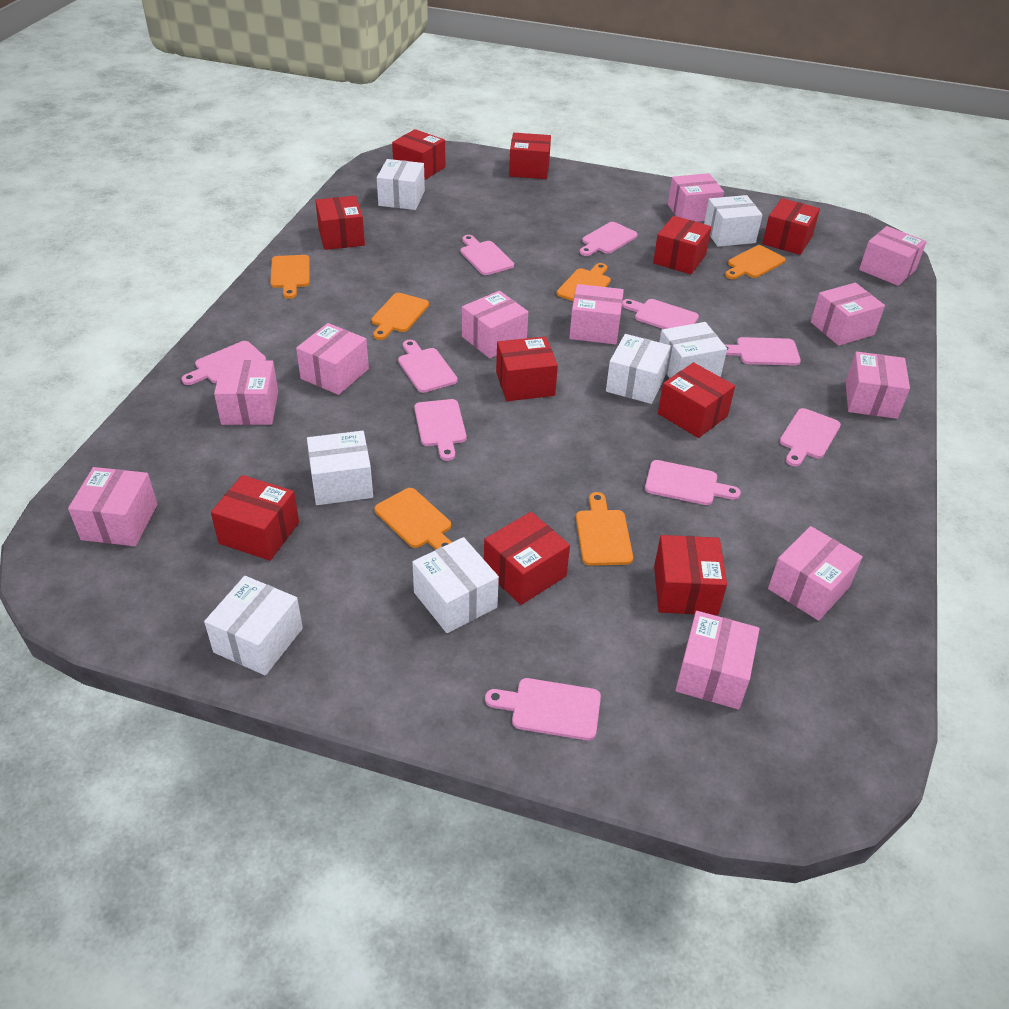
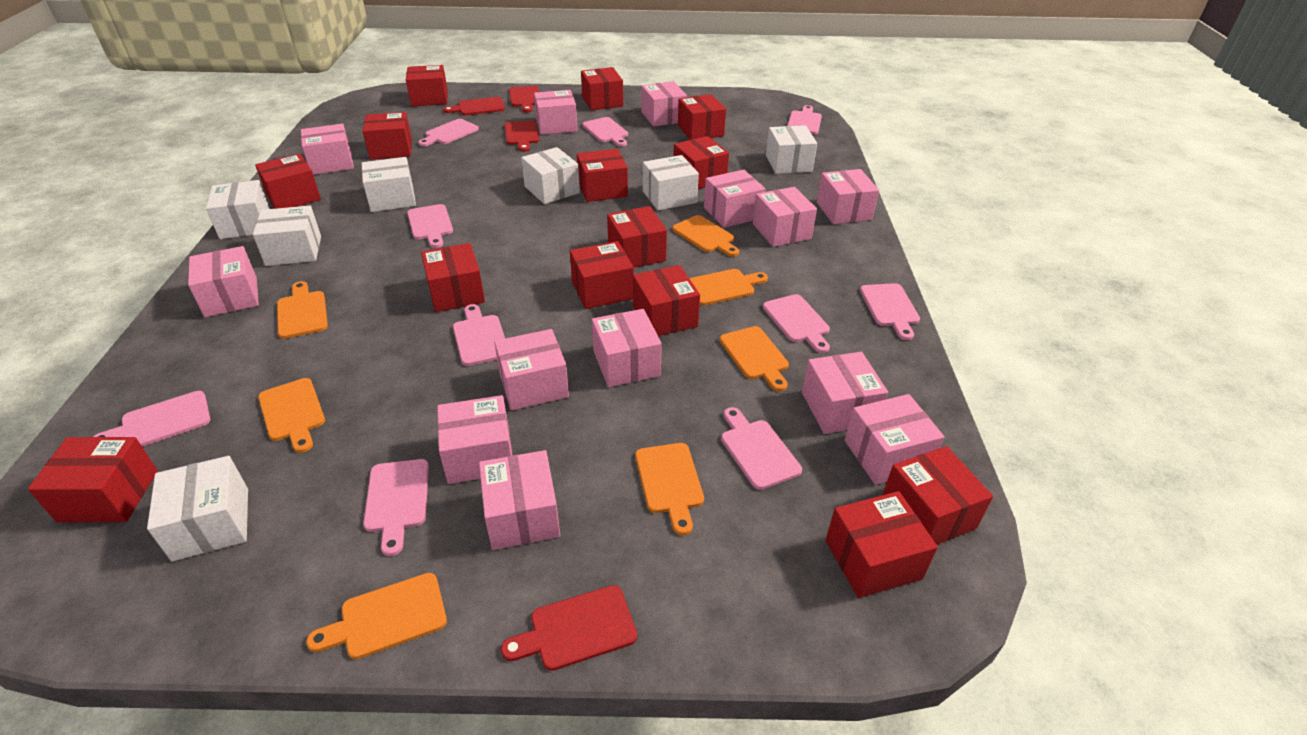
orange cutting board: [270,255,310,299] [371,293,429,340] [375,488,452,550] [557,263,611,301] [576,492,633,566] [725,245,785,279] = 6 -> [258,378,325,453] [277,281,328,339] [306,573,447,659] [635,443,704,535] [672,215,739,257] [689,269,768,305] [720,326,789,392] = 7
pink box: [68,467,157,546] [214,360,278,425] [296,323,369,395] [462,291,528,358] [569,284,624,345] [668,173,724,222] [675,611,760,709] [768,526,863,621] [811,283,885,346] [845,352,910,419] [859,226,927,286] = 11 -> [188,246,259,317] [301,124,354,175] [437,395,512,484] [479,450,560,550] [494,329,569,411] [534,90,578,135] [592,309,662,387] [641,81,687,127] [704,170,766,228] [753,187,817,247] [802,352,888,434] [817,169,879,224] [845,394,944,485] = 13
red box: [211,475,299,561] [315,196,365,250] [392,129,445,180] [484,512,570,605] [496,336,558,401] [509,133,551,179] [653,216,712,274] [654,535,727,615] [658,362,735,438] [762,198,820,255] = 10 -> [28,437,158,523] [255,154,321,209] [363,112,412,160] [406,65,448,106] [421,243,485,312] [570,241,634,309] [577,149,628,202] [581,67,623,111] [607,206,667,267] [633,265,700,336] [673,136,729,189] [678,94,726,140] [826,491,938,598] [882,446,993,545] = 14
red cutting board: none = 0 -> [443,97,505,115] [501,585,637,671] [504,120,539,152] [509,86,539,112] = 4

